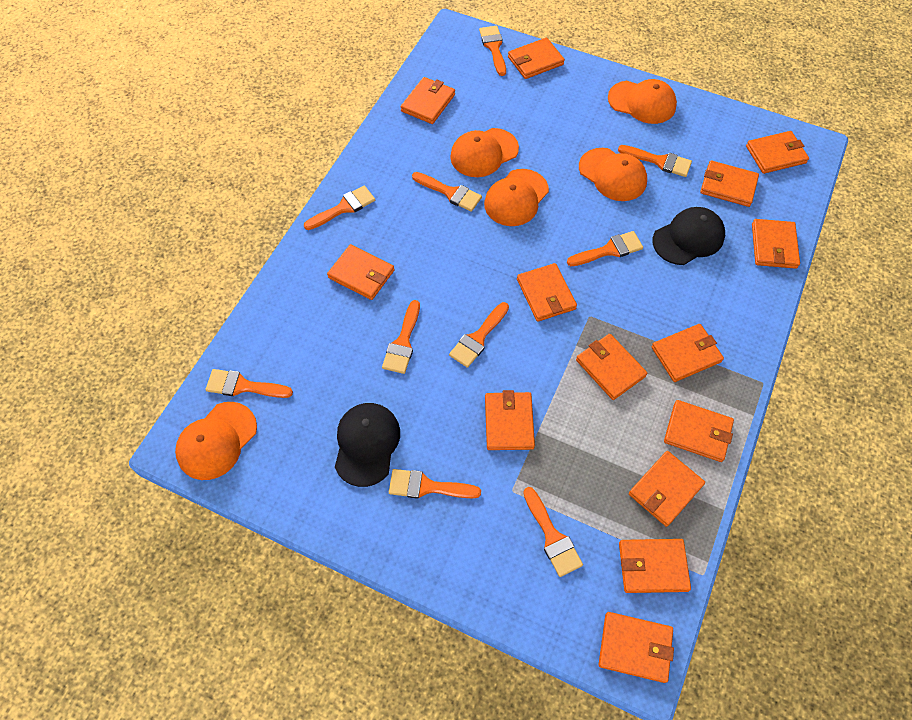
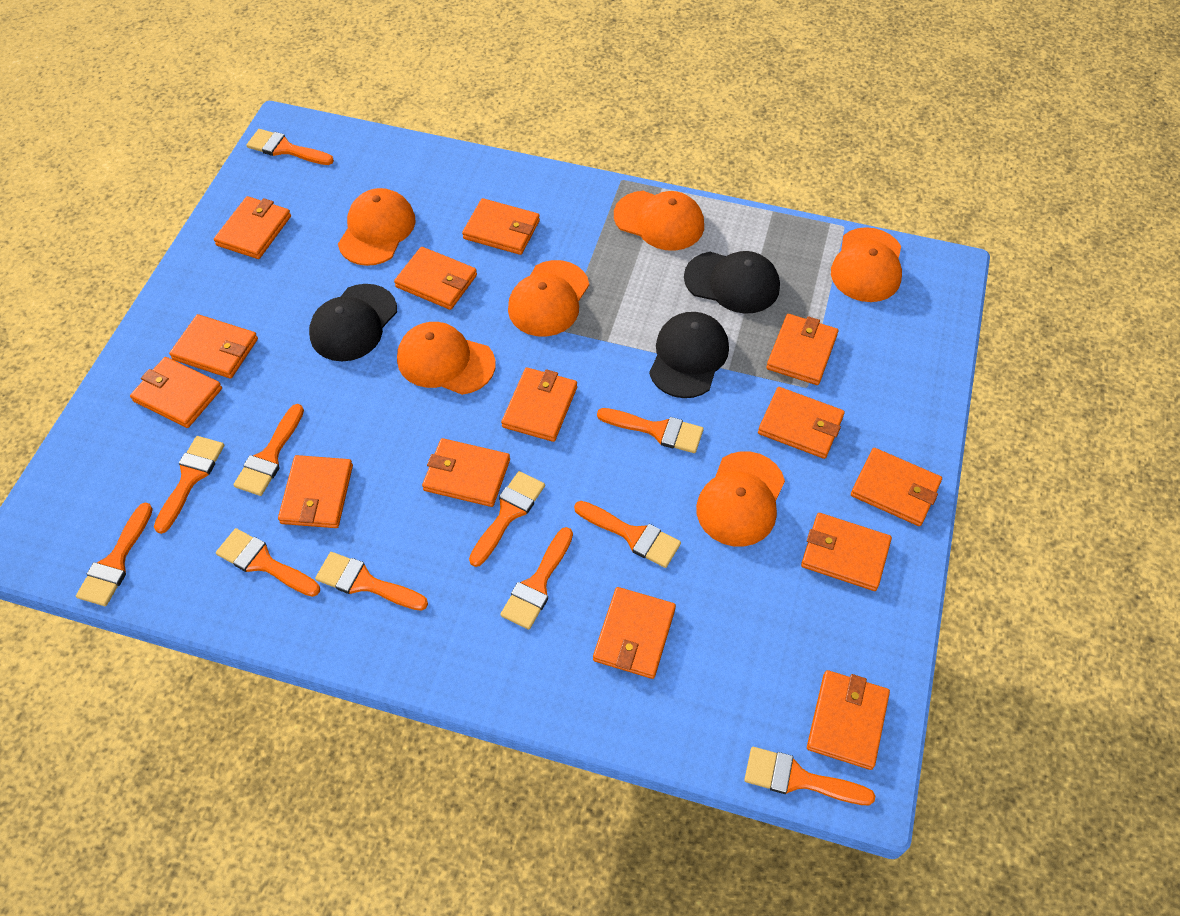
black cap: [335,403,400,487] [652,207,725,265] = 2 -> [309,284,397,361] [649,312,729,398] [684,251,780,314] = 3
orange brush: [206,369,293,398] [304,186,375,230] [382,300,420,374] [389,469,481,499] [412,172,482,212] [449,302,509,368] [479,26,506,76] [523,487,583,577] [567,231,643,266] [618,145,692,177] = 10 -> [76,502,153,606] [154,436,224,534] [216,528,320,597] [233,404,304,496] [246,129,334,165] [315,552,428,611] [469,471,545,567] [500,527,573,630] [574,501,681,568] [597,408,704,453] [744,747,875,805] = 11
orange cap: [175,402,257,480] [450,128,519,177] [484,169,549,226] [579,148,647,201] [608,79,677,124] = 5 -> [338,188,415,266] [397,322,496,395] [508,260,589,337] [614,191,704,251] [696,451,785,547] [831,227,902,302] = 6

